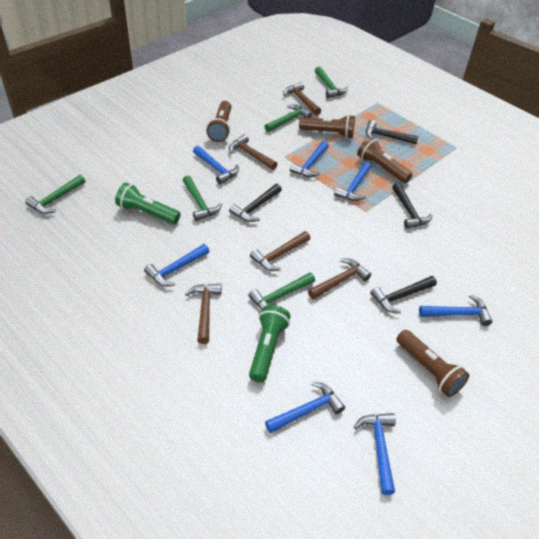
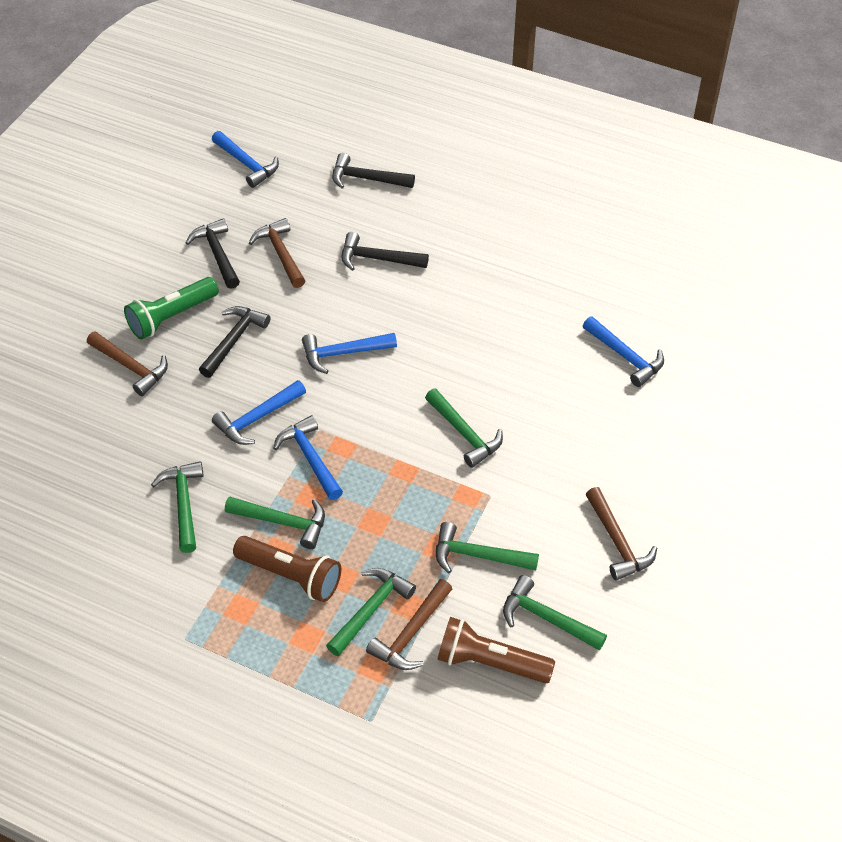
blue hammer: [144,244,209,287] [193,146,239,185] [265,382,345,433] [290,141,329,177] [334,162,371,201] [354,413,396,495] [419,294,492,326] = 7 -> [212,131,279,188] [212,380,306,445] [273,415,343,500] [302,333,397,374] [583,316,664,387] = 5
brown flashlight: [207,101,231,142] [299,115,355,138] [357,137,413,183] [396,330,469,397] = 4 -> [233,536,341,602] [437,617,555,683] = 2
brown hammer: [185,284,222,344] [229,134,277,170] [250,231,310,271] [283,82,321,116] [308,258,371,300] = 5 -> [87,331,168,396] [249,218,306,288] [366,579,452,670] [586,487,657,581] = 4
green flashlight: [115,183,181,224] [249,305,291,382] = 2 -> [124,277,219,339] = 1
green hammer: [25,175,85,214] [183,176,222,221] [248,272,315,309] [264,105,312,132] [315,66,348,98] = 5 -> [151,461,203,553] [225,496,325,549] [326,568,416,656] [425,389,503,468] [436,522,539,573] [503,575,607,650] = 6

